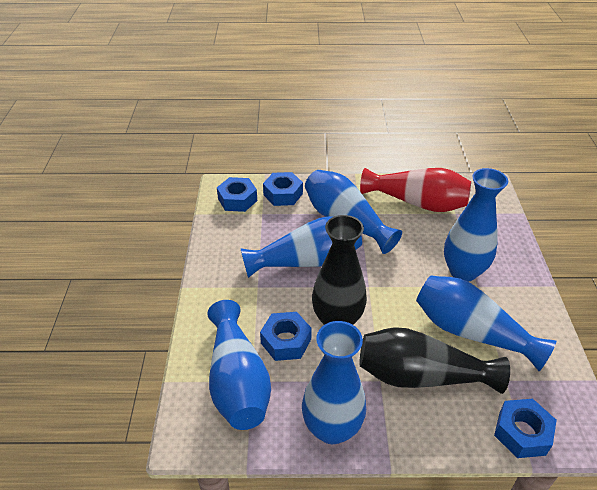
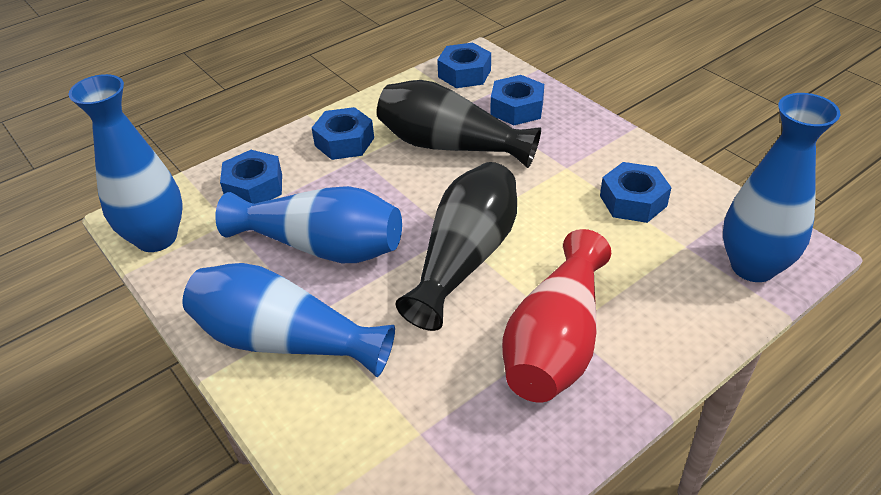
blue nut: [217,177,257,212] [260,312,312,361] [263,172,303,206] [494,399,557,458] = 4 -> [220,150,282,204] [312,107,374,160] [437,43,491,88] [491,75,544,125] [600,162,672,223] = 5
blue vase: [207,300,271,430] [240,216,362,278] [302,321,366,444] [305,170,402,254] [416,275,557,371] [444,168,508,282] = 6 -> [68,74,183,252] [182,263,395,377] [215,186,402,263] [723,93,841,282] = 4

